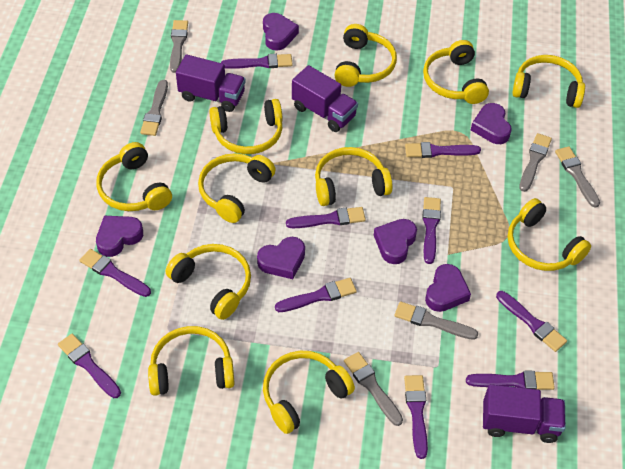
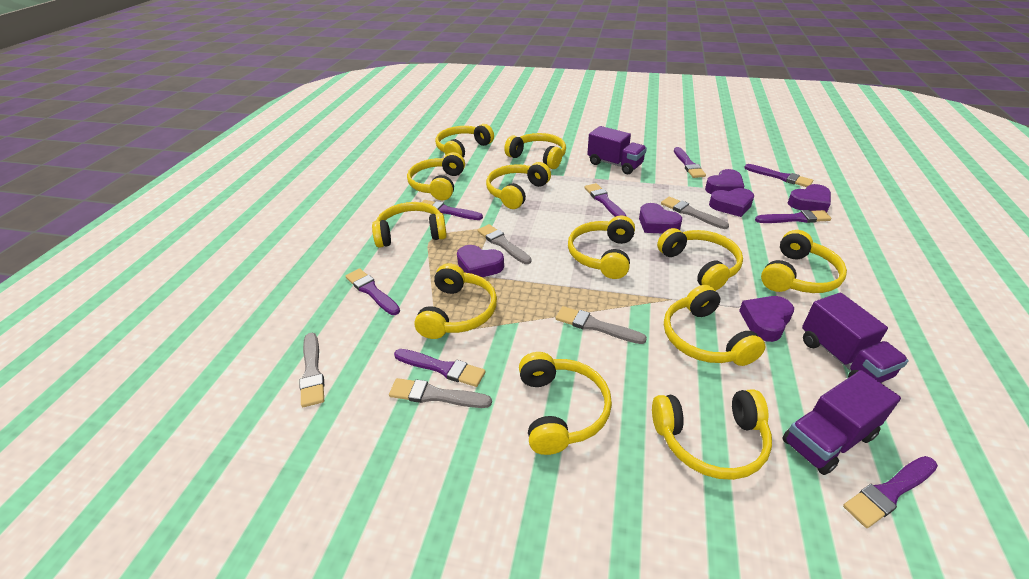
grey brush: [140,80,168,136] [170,20,188,73] [344,352,403,426] [394,301,478,340] [519,133,552,192] [555,146,600,208] = 6 -> [299,333,324,407] [389,378,492,408] [477,224,532,264] [556,306,647,344] [661,197,729,229] = 5
purple brush: [58,334,121,398] [80,249,151,297] [221,54,293,69] [275,278,357,312] [286,207,366,228] [404,375,428,459] [405,142,481,158] [422,197,441,264] [466,371,555,390] [496,291,567,352] = 10 -> [346,269,400,315] [394,349,486,387] [422,200,483,220] [584,183,626,217] [674,147,706,178] [744,164,813,187] [755,210,831,223] [843,456,938,528] = 8
yellow headphones: [97,142,172,211] [148,326,235,396] [166,244,251,320] [198,153,276,223] [209,99,282,154] [263,351,355,434] [315,147,393,206] [334,24,397,87] [423,40,489,104] [507,198,591,271] [512,55,585,108] = 11 -> [372,202,447,248] [407,152,465,200] [414,263,497,339] [435,124,494,158] [486,162,551,209] [504,133,566,169] [519,352,612,455] [568,216,635,279] [652,389,772,480] [657,228,743,291] [664,285,766,366] [761,230,847,293] = 12

